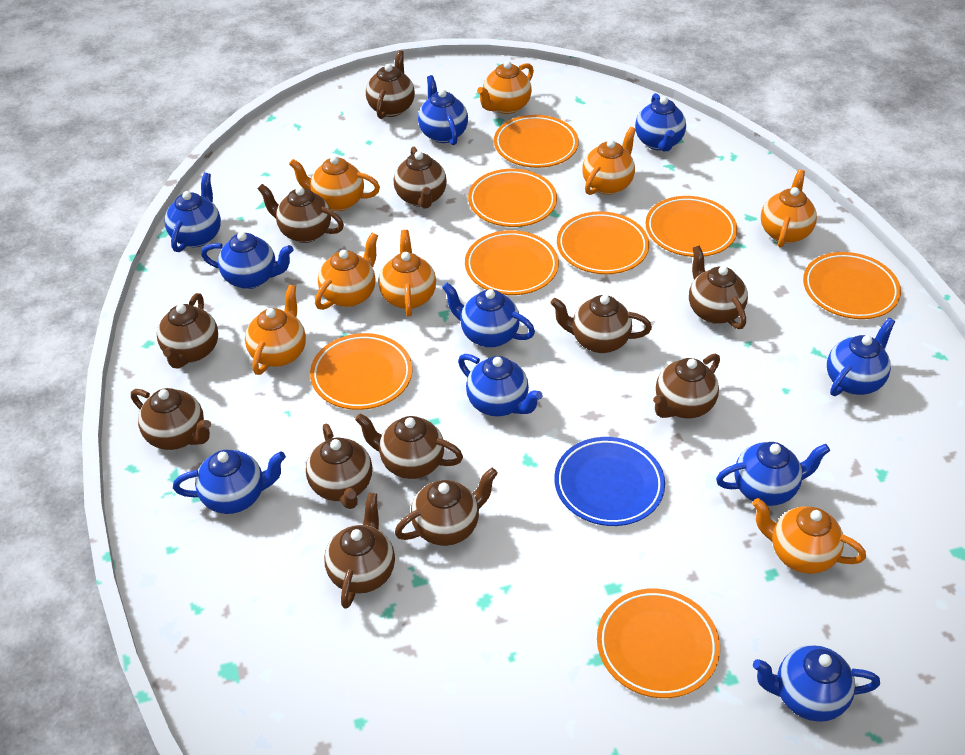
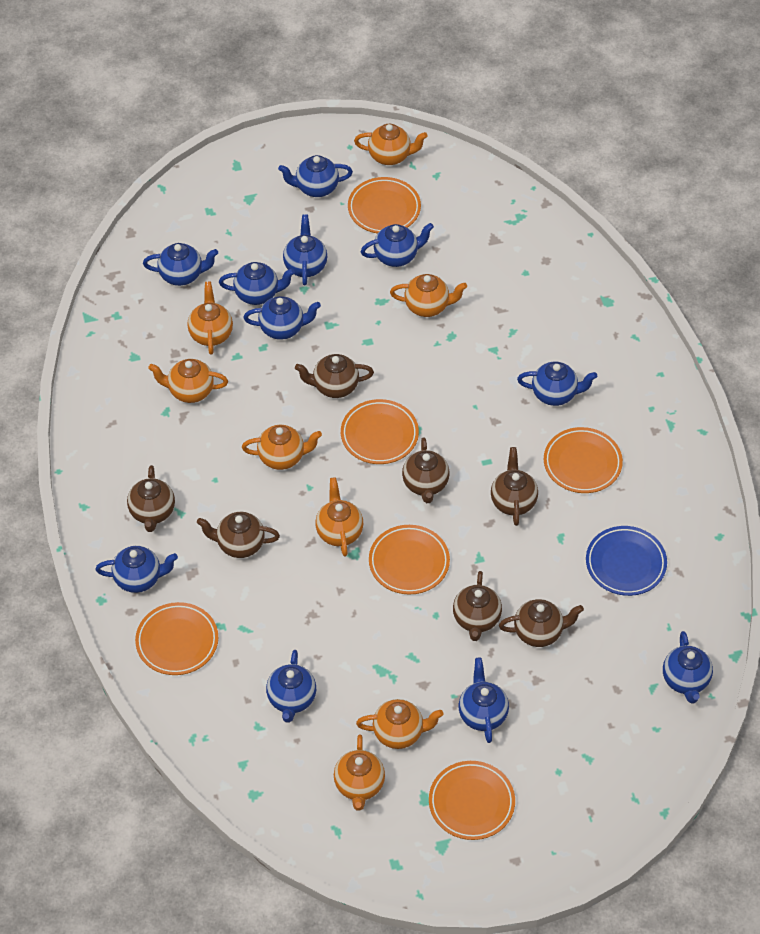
blue teapot: [164,173,221,252] [173,450,286,514] [201,232,293,289] [418,75,468,145] [442,282,535,348] [458,354,543,417] [635,93,686,151] [716,442,830,506] [753,645,880,722] [827,318,896,396] = 10 -> [96,546,178,593] [143,243,218,286] [219,262,295,305] [243,296,321,340] [266,650,316,723] [278,155,353,197] [283,214,327,285] [361,223,434,267] [459,657,509,743] [517,362,597,406] [663,631,713,704] = 11
brown teapot: [131,388,211,450] [157,293,218,369] [258,184,344,243] [306,424,372,509] [324,493,395,609] [355,413,463,479] [366,50,415,119] [394,147,447,209] [395,468,498,546] [550,295,652,353] [653,354,720,418] [689,246,748,329] = 12 -> [127,465,175,532] [197,512,280,558] [295,354,374,398] [402,437,450,503] [453,571,502,641] [491,447,538,526] [499,599,584,647] = 7
orange plate: [310,333,413,410] [465,230,559,295] [468,169,557,227] [494,115,579,168] [557,211,649,274] [597,588,720,698] [646,196,737,257] [803,252,901,319] = 8 -> [135,602,218,675] [341,399,419,464] [348,177,421,234] [369,525,450,595] [429,761,515,840] [544,427,623,493] = 6

